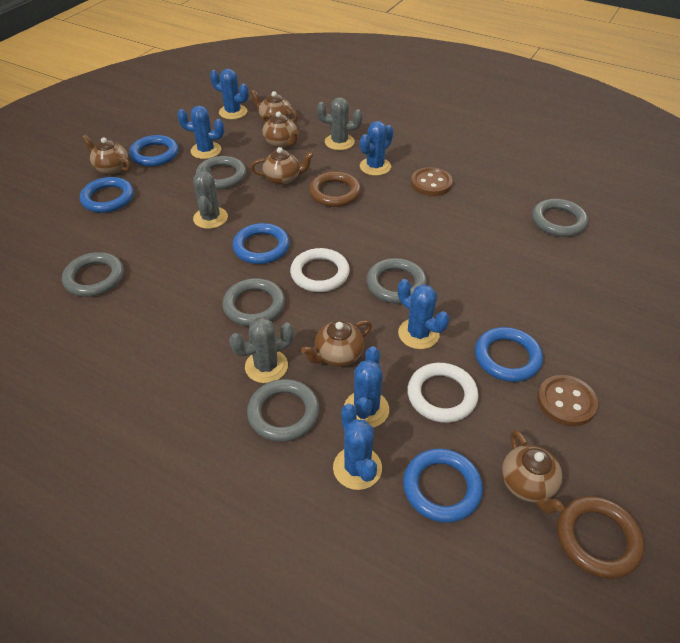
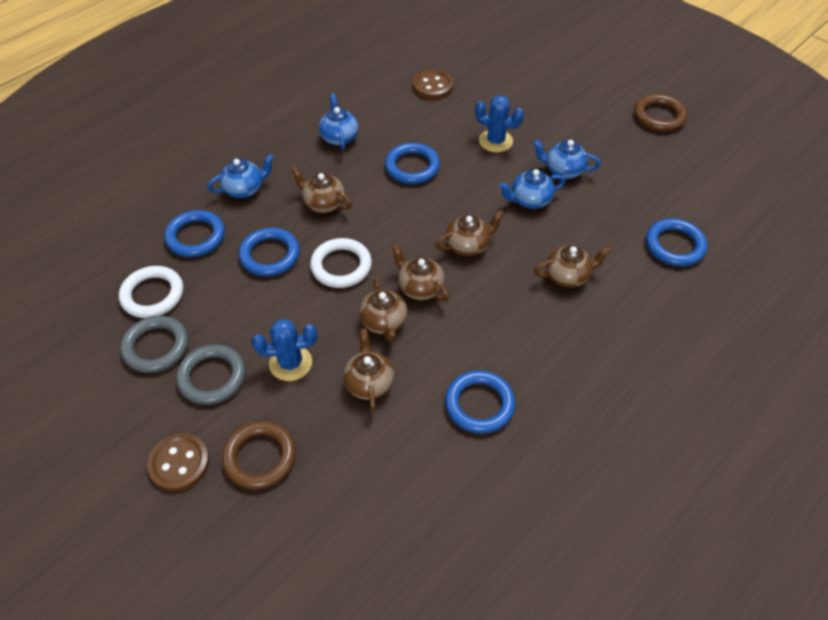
blue cactus: [177,106,224,159] [210,69,249,119] [333,404,382,490] [344,346,389,428] [360,121,393,176] [398,279,449,349] = 6 -> [252,319,317,381] [475,96,524,152] = 2
blue teapot: none = 0 -> [207,154,274,198] [319,93,359,150] [499,169,566,209] [533,140,601,179] = 4
grey cactus: [193,164,228,229] [229,317,294,383] [317,97,362,150] = 3 -> none = 0
grey ring: [62,252,124,297] [196,156,246,190] [222,278,285,326] [247,379,319,442] [366,258,427,303] [532,199,588,237] = 6 -> [120,315,188,373] [176,344,246,405] = 2

